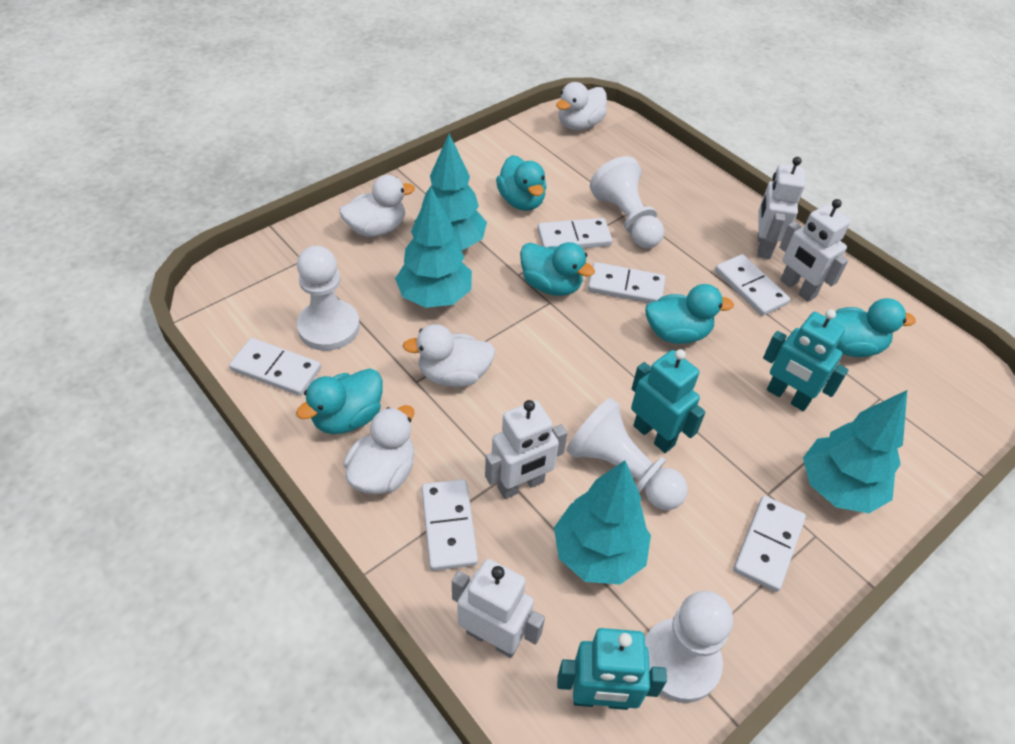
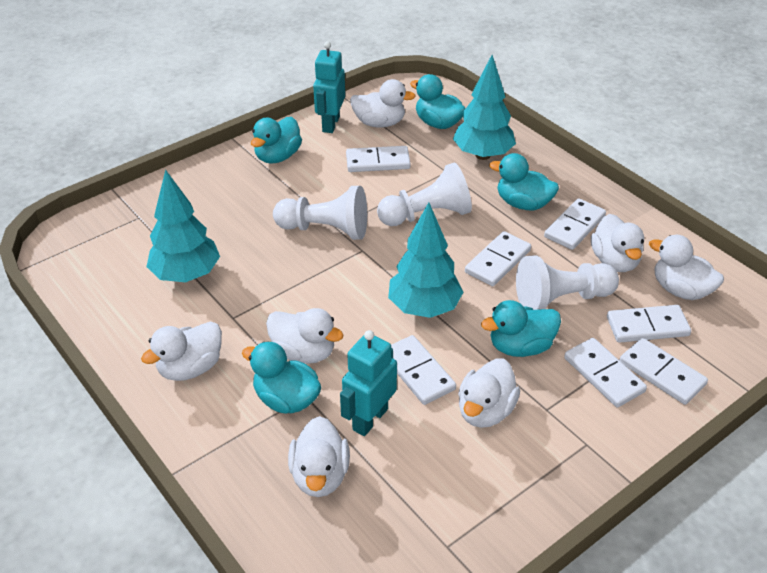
turquoise robot: [557,628,667,710] [631,349,706,453] [763,309,849,411] = 3 -> [313,41,345,133] [340,330,397,436] = 2
turquoise tree: [395,187,472,308] [414,134,487,250] [554,460,651,585] [803,390,907,513] = 4 -> [146,170,220,282] [388,202,463,318] [453,55,516,160] = 3
white domino: [229,338,321,396] [422,479,478,571] [537,218,612,248] [588,262,665,303] [715,254,790,316] [733,496,806,592] = 6 -> [346,146,411,172] [391,335,456,405] [465,231,531,286] [544,198,606,250] [564,338,647,408] [607,305,691,343] [619,338,708,405] = 7
white duck: [340,175,415,237] [344,405,414,494] [403,324,496,387] [556,82,607,130] = 4 -> [141,322,222,381] [266,308,343,364] [288,416,350,497] [350,79,416,128] [458,358,520,428] [591,214,644,272] [649,235,724,300] = 7
white pawn: [297,246,360,351] [567,398,688,510] [590,156,664,249] [645,591,733,703] = 4 -> [273,186,367,240] [377,163,472,226] [516,255,619,310] = 3
white robot: [452,559,545,658] [485,400,568,499] [758,157,805,259] [779,199,851,302] = 4 -> none = 0

